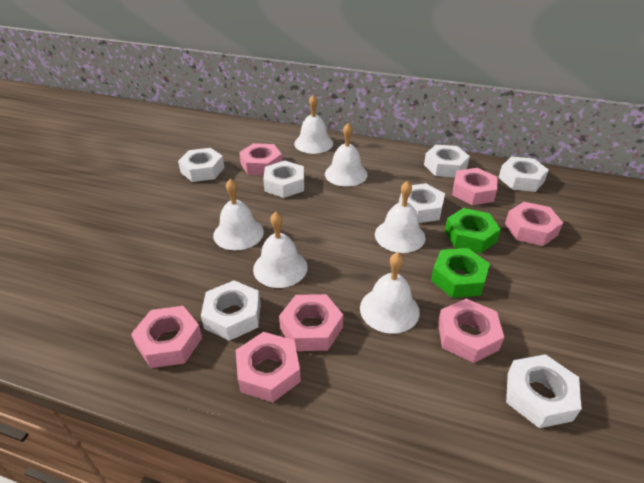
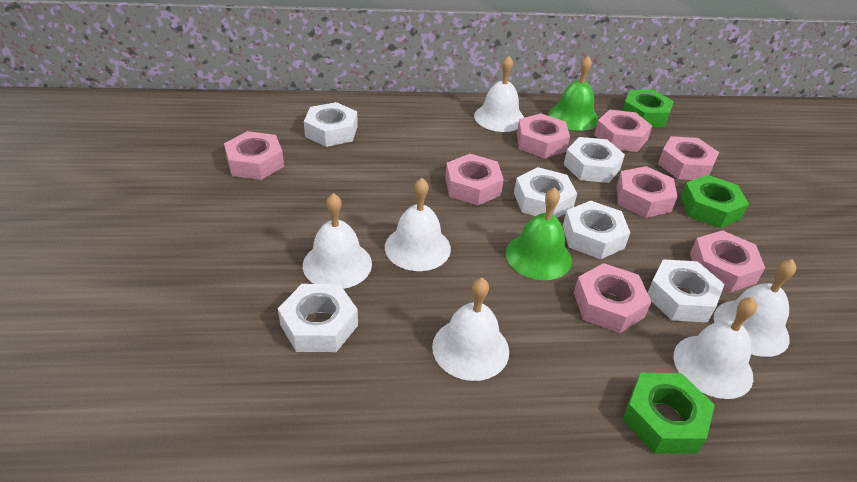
green bell: none = 0 -> [506,187,572,280] [548,56,599,131] = 2
green nut: [431,248,490,298] [445,208,501,253] = 2 -> [622,90,674,127] [622,373,715,454] [680,175,749,228] = 3
pink nut: [131,306,202,368] [236,332,301,402] [239,143,282,175] [279,294,343,351] [438,299,504,363] [452,168,497,205] [505,202,563,246] = 7 -> [224,131,284,180] [445,154,504,205] [517,113,570,158] [574,263,652,333] [594,110,652,152] [616,166,678,218] [658,136,719,180] [690,230,765,293] = 8
white nut: [178,148,224,182] [201,280,261,341] [263,161,304,198] [399,183,445,223] [424,145,470,177] [498,157,549,192] [506,354,582,428] = 7 -> [278,284,358,352] [304,102,358,147] [514,167,577,218] [563,201,630,259] [564,137,625,183] [648,259,725,323] = 6

